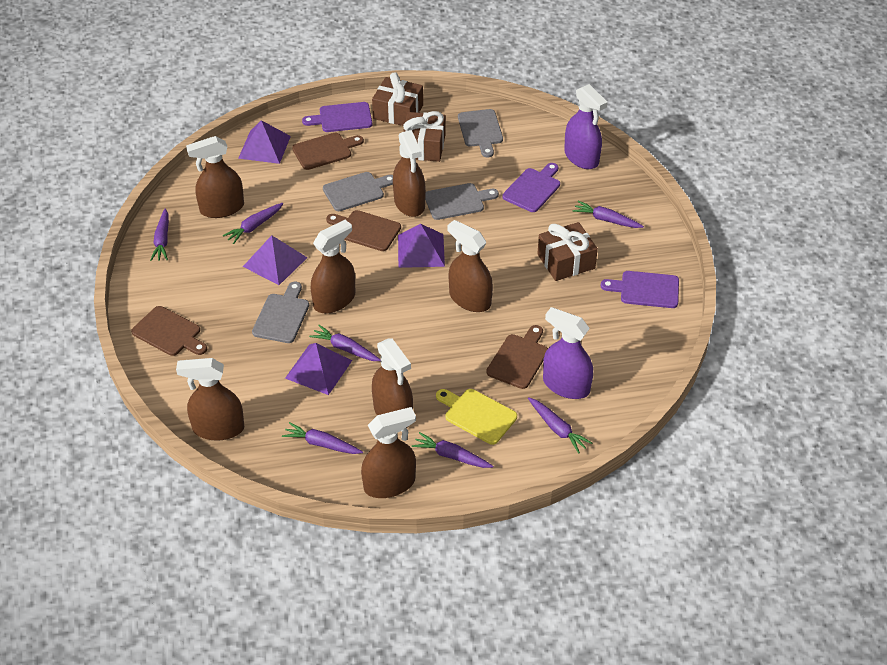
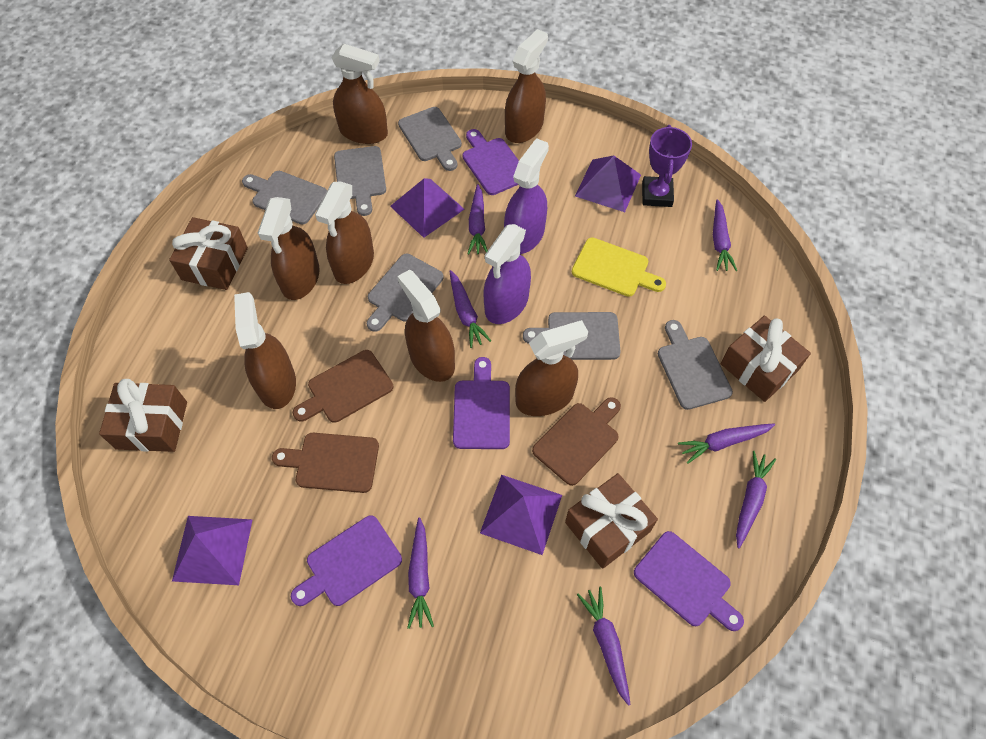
brown cutting board: [131,306,207,356] [292,133,364,170] [326,210,401,251] [486,325,548,389] = 4 -> [272,433,379,493] [293,350,393,423] [532,397,621,486] = 3
brown gift: [372,72,423,126] [403,111,445,162] [537,222,598,281] = 3 -> [99,379,187,452] [169,217,248,290] [565,473,658,569] [720,316,811,402] = 4
grey cutting board: [252,282,309,343] [323,172,393,211] [425,183,499,220] [458,109,503,157] = 4 -> [242,171,327,224] [334,146,386,216] [367,254,444,332] [398,107,462,171] [523,312,621,360] [658,320,733,410] = 6
purple cutting board: [302,102,372,132] [503,163,560,212] [600,271,679,308] = 3 -> [291,515,402,606] [453,357,510,449] [463,129,519,195] [634,531,744,631] = 4
purple trophy: none = 0 -> [642,125,692,207] = 1

